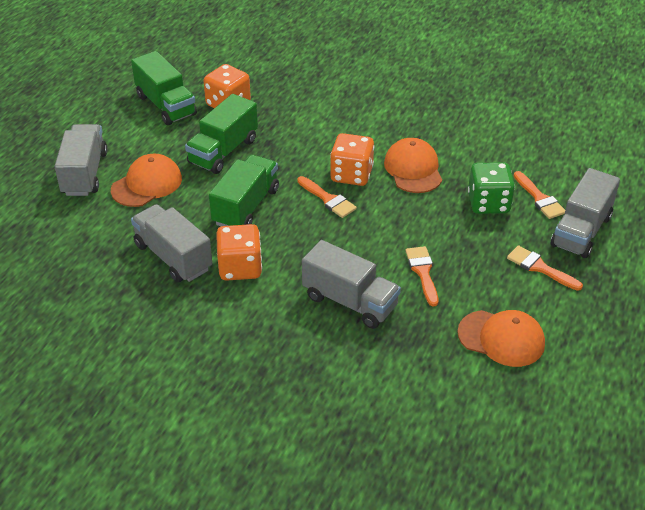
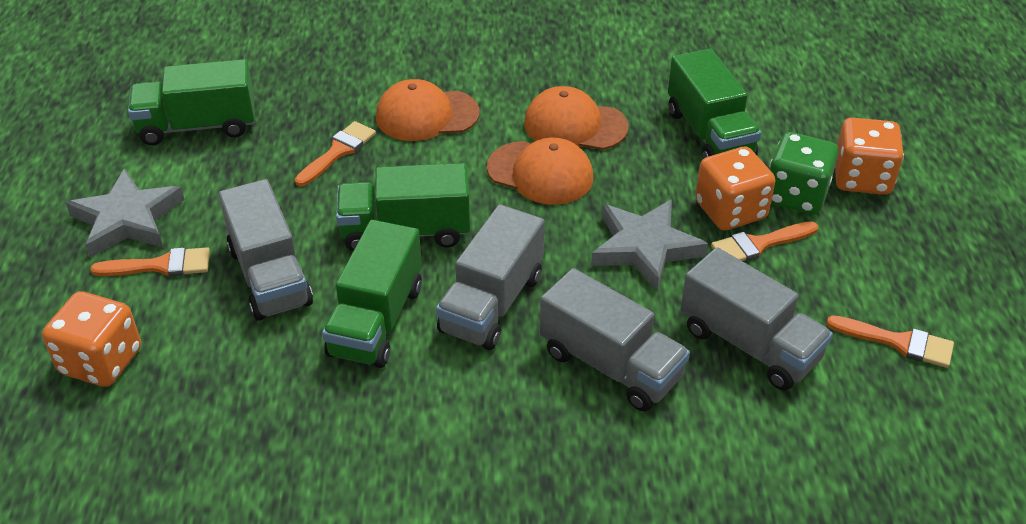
green truck: [131,51,197,125] [185,94,258,174] [209,155,279,226] = 3 -> [128,59,255,145] [322,220,422,368] [336,163,470,251] [668,49,761,159] = 4
grey star: none = 0 -> [66,169,184,258] [591,199,708,291] = 2

